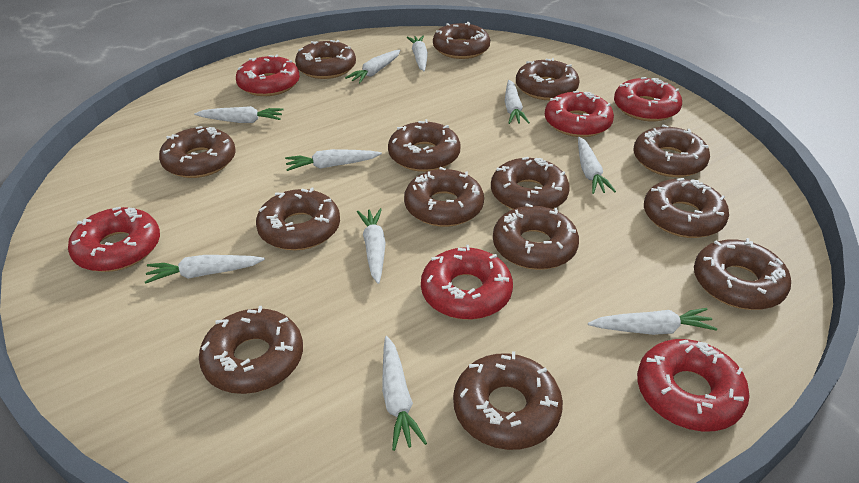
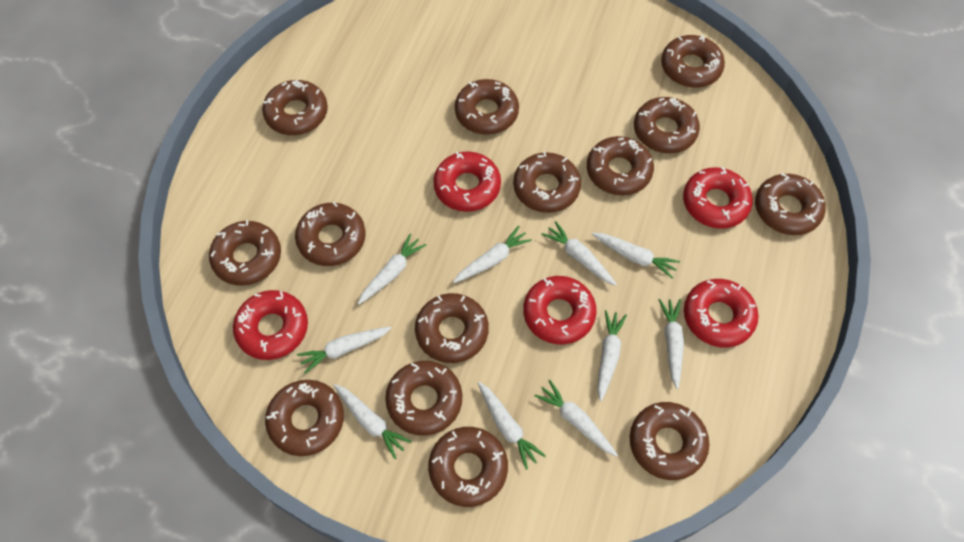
red donut: [68,207,160,272] [236,54,300,96] [421,245,513,320] [545,91,614,137] [614,77,682,121] [637,339,750,431] = 6 -> [233,290,308,360] [433,151,501,212] [523,276,597,344] [683,166,753,229] [684,279,758,347] = 5

